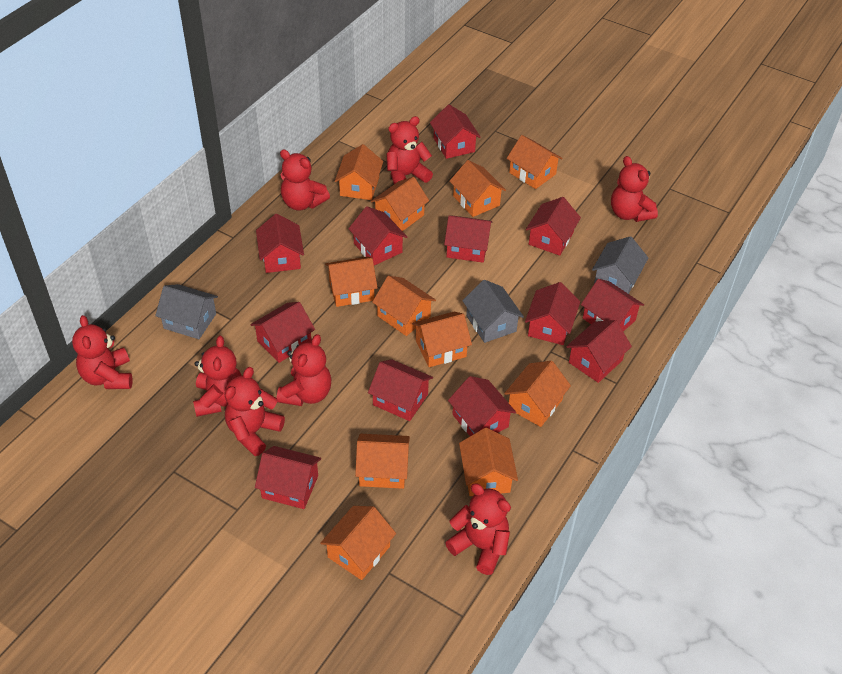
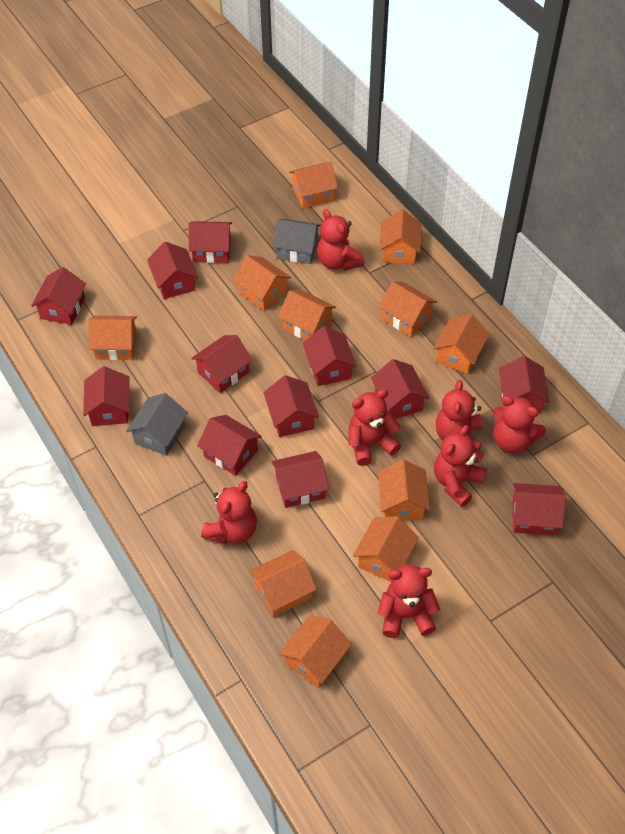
grey house: [155,284,218,339] [462,280,524,343] [592,236,648,294] = 3 -> [126,393,188,456] [273,219,321,264] = 2
red teddy bear: [72,315,132,389] [193,336,242,417] [224,367,285,456] [277,334,331,406] [280,149,330,211] [386,116,433,184] [445,483,511,575] [611,156,658,222] = 8 -> [201,481,257,544] [317,209,364,271] [349,389,401,466] [378,564,440,638] [434,425,487,507] [436,380,483,450] [493,396,546,453] = 7

